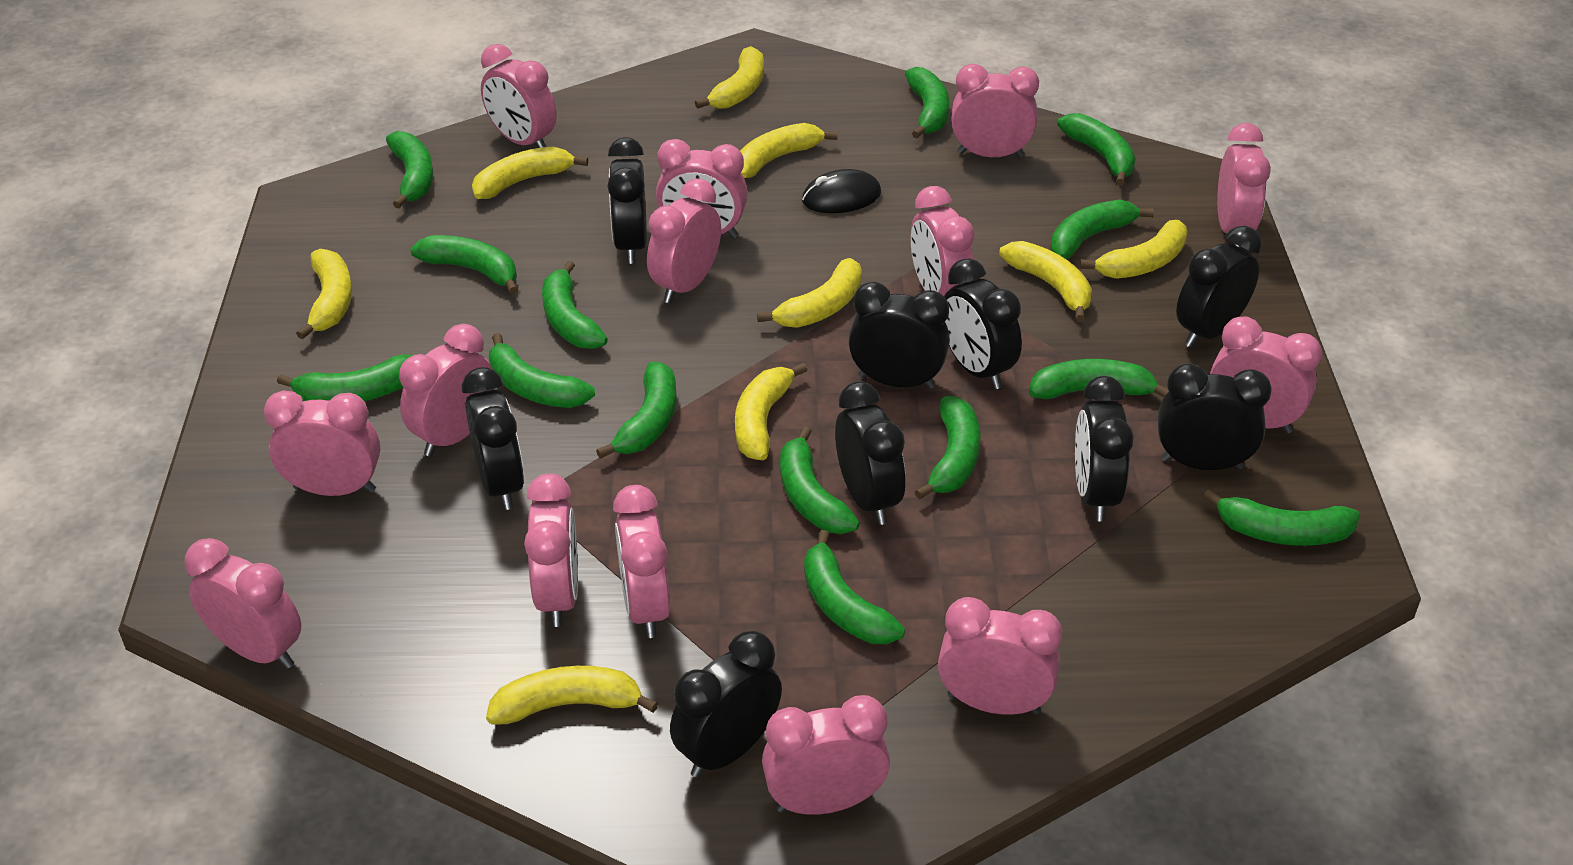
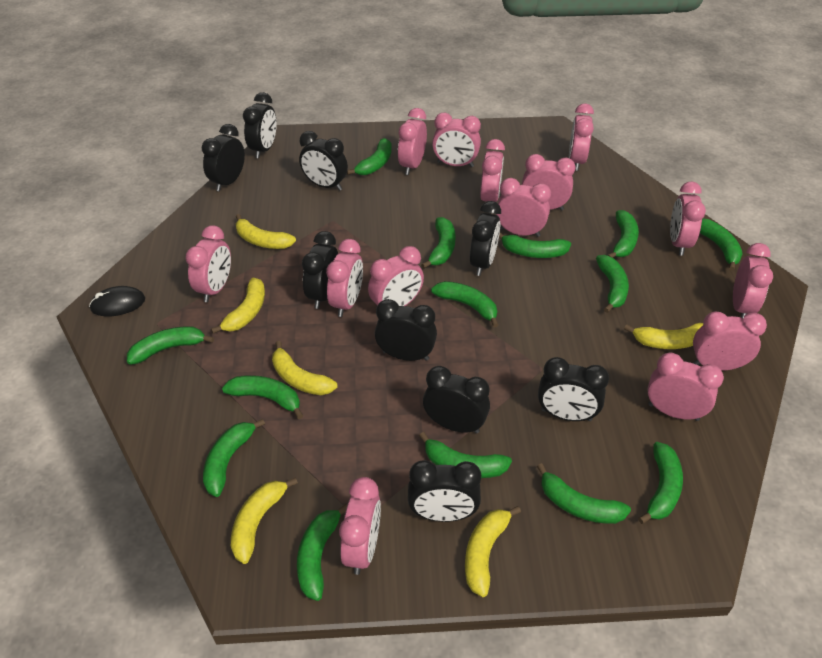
yellow banana: [296,248,352,339] [472,146,588,199] [486,666,658,725] [695,46,764,109] [735,363,807,460] [740,123,837,178] [757,258,862,328] [999,241,1092,322] [1080,220,1188,279] = 9 -> [211,278,265,334] [231,478,298,564] [236,214,296,249] [272,341,337,395] [465,506,521,597] [624,323,703,349] = 6

